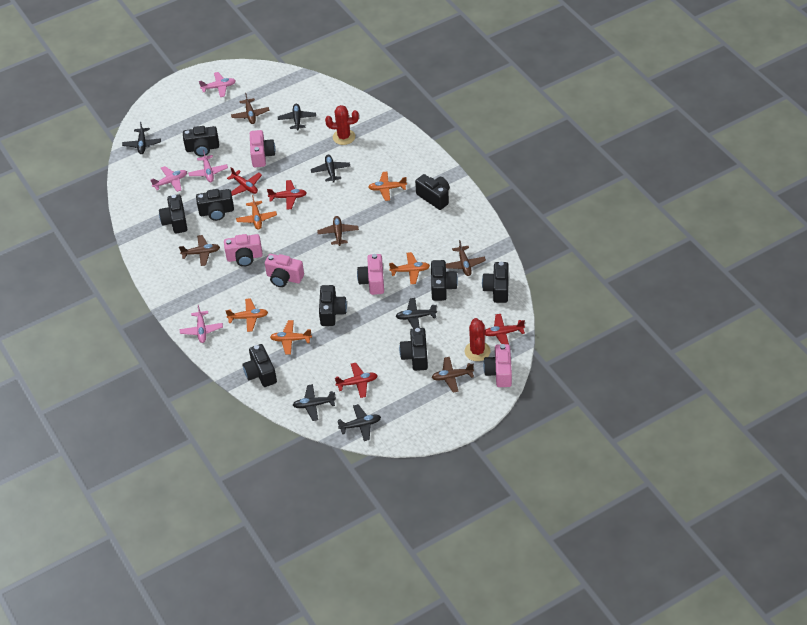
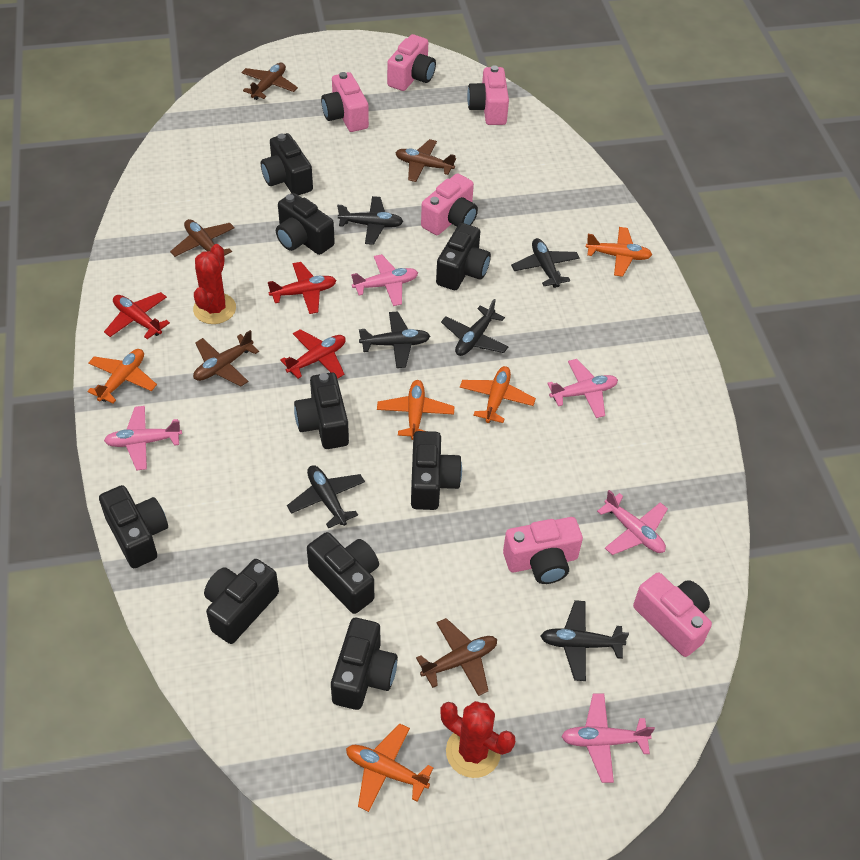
pink camera: [224,234,263,267] [250,130,275,167] [265,254,304,287] [357,254,384,295] [483,344,512,387] = 5 -> [321,72,369,132] [387,34,436,91] [421,173,478,235] [467,65,509,125] [503,517,583,584] [633,573,712,657] = 6
pink plane: [150,166,187,192] [180,305,223,343] [188,150,228,182] [199,72,236,97] = 4 -> [104,406,182,470] [351,254,418,306] [547,359,618,418] [561,694,655,783] [597,490,668,555] = 5
red plane: [227,167,262,196] [267,180,307,210] [335,363,378,398] [485,314,525,344] = 4 -> [104,292,170,339] [268,262,336,314] [280,329,346,379] = 3

